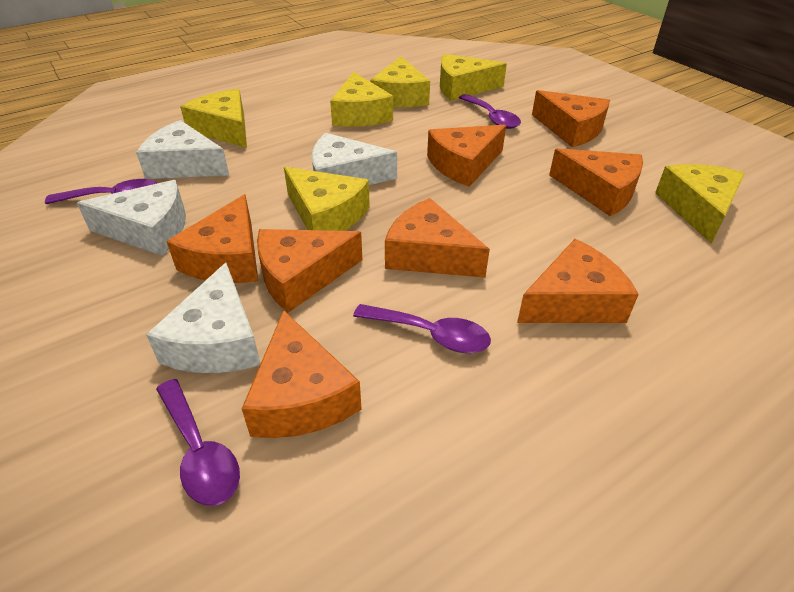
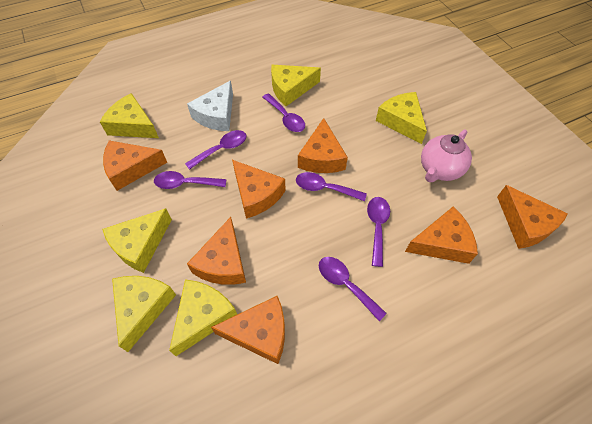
orange cheese: [166,194,258,283] [242,310,362,438] [257,229,362,313] [385,198,490,278] [427,125,506,187] [517,239,639,323] [532,90,610,147] [549,148,643,216] = 8 -> [103,141,167,191] [187,217,246,285] [211,296,285,364] [232,160,286,219] [298,118,348,173] [405,207,478,264] [497,185,568,249] = 7
pink teapot: none = 0 -> [421,129,472,182] = 1
purple spoon: [45,179,157,204] [156,379,240,506] [353,304,491,353] [459,94,521,129] = 4 -> [154,171,226,189] [185,130,246,170] [262,93,305,132] [296,172,367,201] [319,257,387,321] [367,197,390,267] = 6
white cheese: [77,180,186,256] [136,120,229,179] [146,263,261,373] [312,133,397,185] = 4 -> [187,81,233,131] = 1

